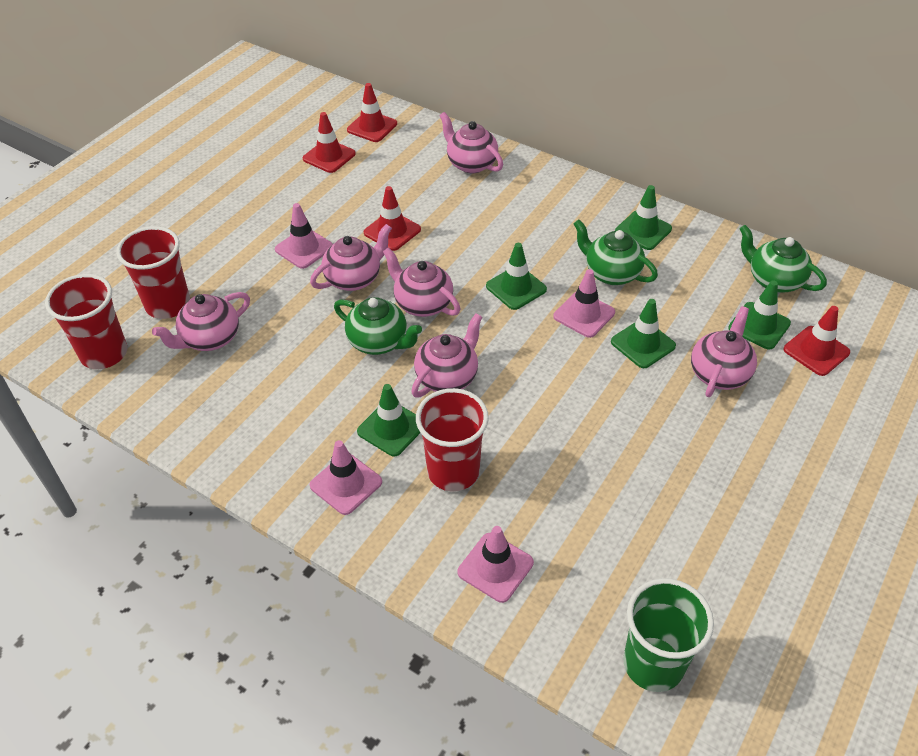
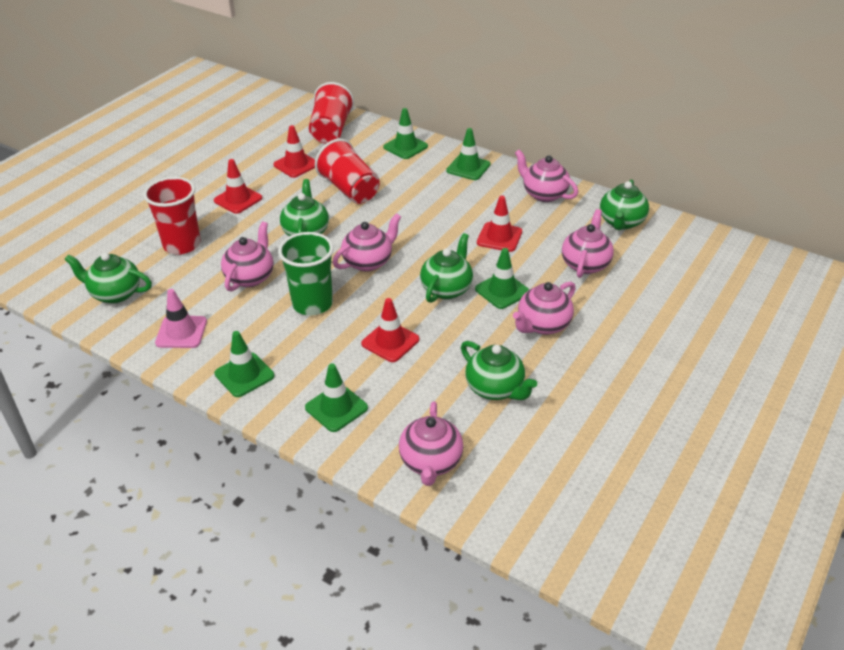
green teapot: [334,297,422,355] [574,220,658,285] [739,225,827,293] = 3 -> [64,253,152,304] [280,179,329,236] [420,233,473,303] [461,341,537,400] [600,180,649,230] = 5
pink traffic cone: [275,203,333,269] [310,440,382,515] [458,526,534,603] [553,269,615,338] = 4 -> [155,289,207,348] = 1

